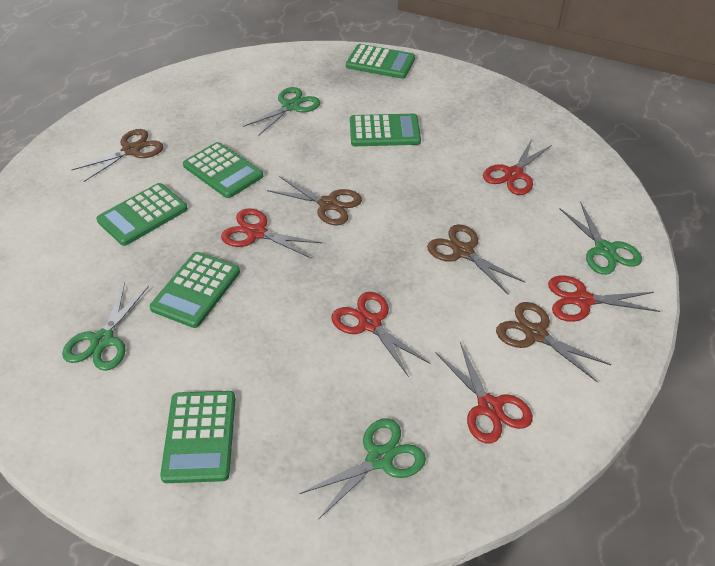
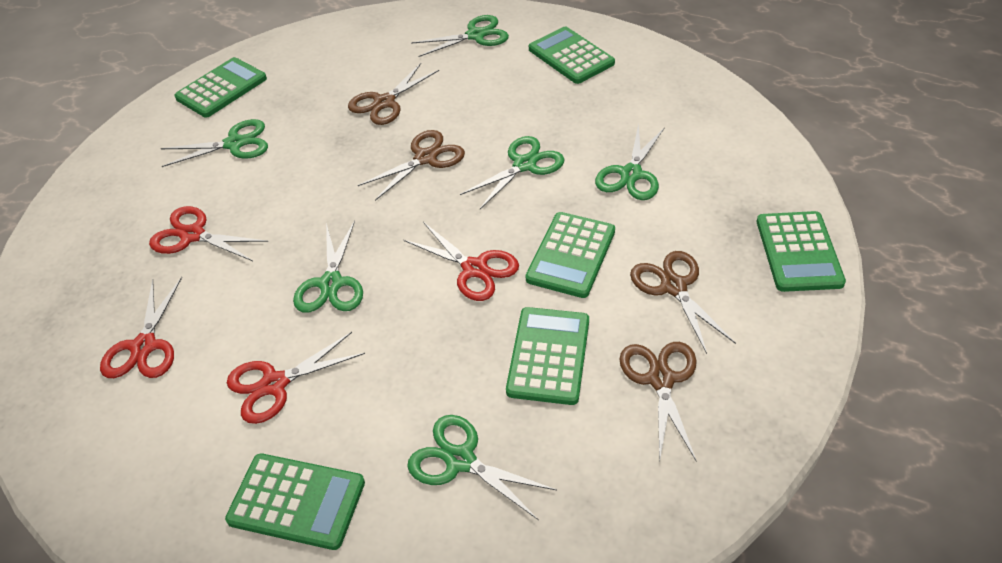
green scissors: [62,282,149,371] [243,87,321,136] [299,418,426,520] [559,201,642,275] = 4 -> [161,119,268,167] [293,221,363,313] [407,415,557,520] [411,15,509,57] [460,136,564,209] [595,124,665,200] = 6
red scissors: [221,208,323,259] [332,292,430,377] [436,342,533,444] [483,139,552,195] [548,275,660,322] = 5 -> [100,277,182,378] [149,206,268,261] [227,332,365,424] [403,222,519,301] = 4

